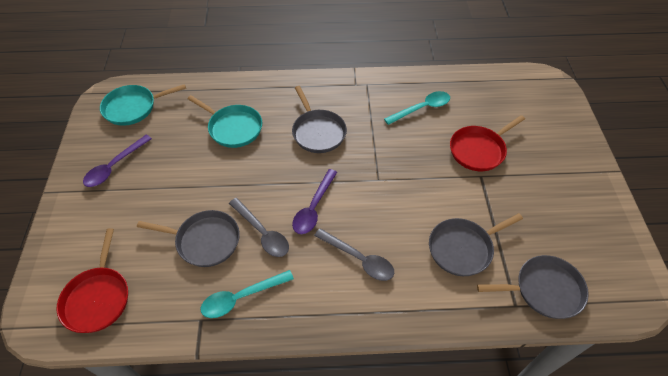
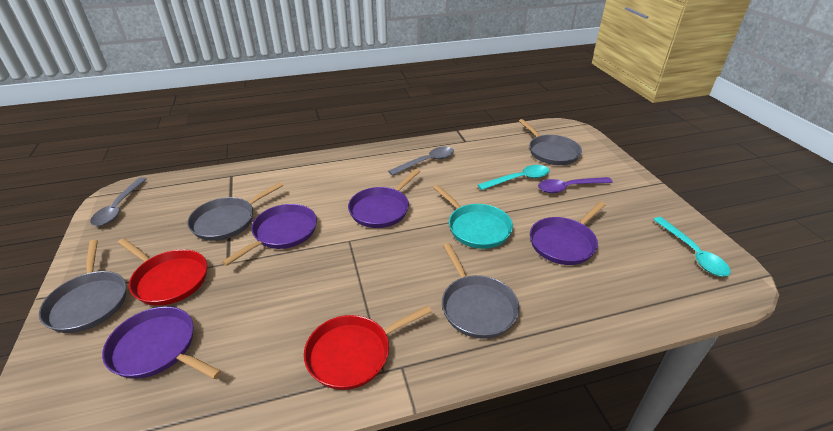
purple pan: none = 0 -> [102,306,221,379] [222,204,317,266] [348,169,420,228] [530,201,606,265] = 4
purple spoon: [83,135,152,187] [292,169,337,234] = 2 -> [538,177,613,193] = 1
turquoise pan: [100,84,186,126] [188,95,262,148] = 2 -> [433,185,513,249] = 1

